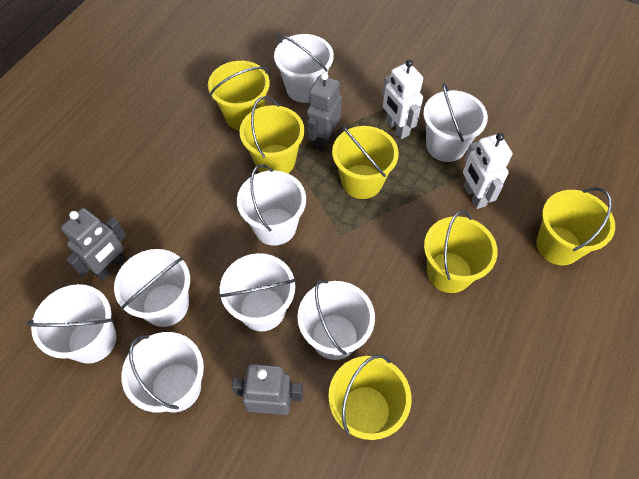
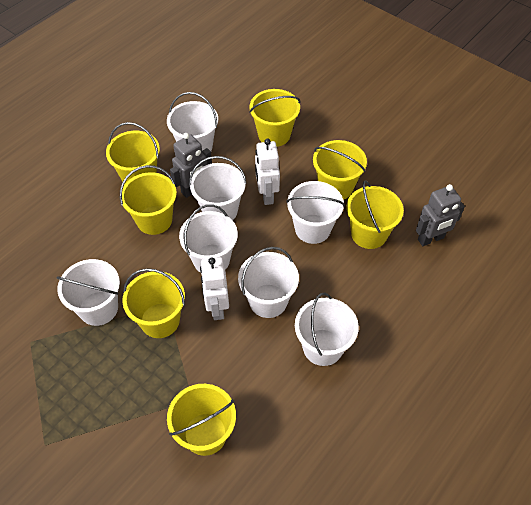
grey robot: [61,208,126,281] [232,364,303,415] [307,72,342,152] = 3 -> [170,133,212,198] [416,184,465,246] = 2
white bucket: [26,284,117,364] [114,249,190,327] [121,332,204,412] [219,253,296,331] [237,164,306,246] [274,34,334,103] [298,279,375,360] [423,83,488,162] = 8 -> [56,259,120,326] [167,92,218,151] [179,204,238,273] [189,156,247,220] [238,247,299,318] [286,181,345,244] [295,293,359,366] = 7
yellow bucket: [208,61,270,131] [240,96,304,173] [328,354,412,440] [332,126,399,199] [424,210,498,293] [536,187,615,265] = 6 -> [106,122,160,185] [120,165,177,235] [122,268,185,338] [167,384,236,456] [249,89,301,147] [313,140,367,200] [346,181,404,249] = 7

